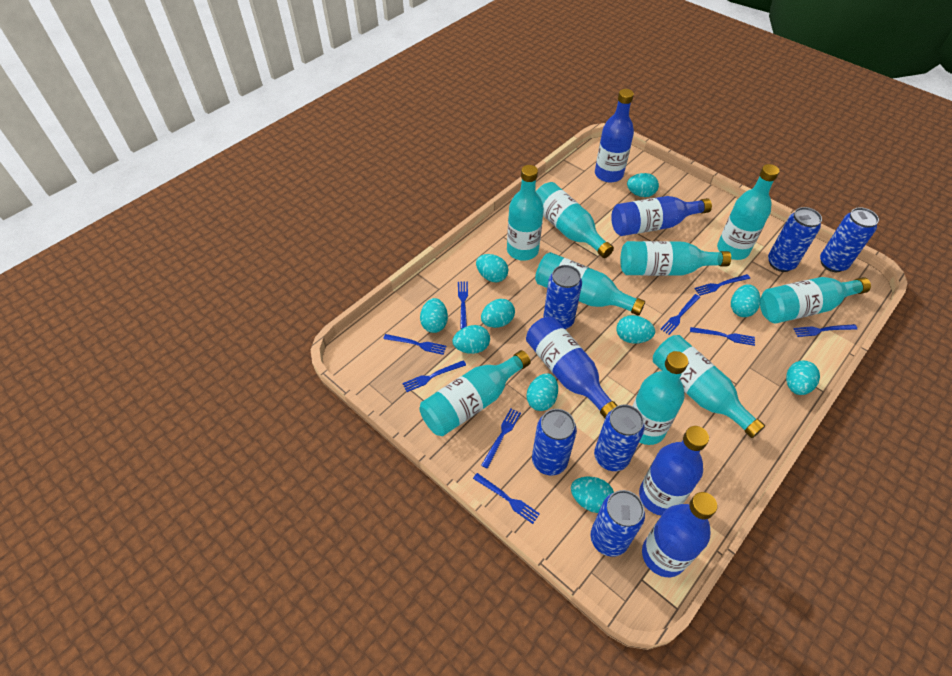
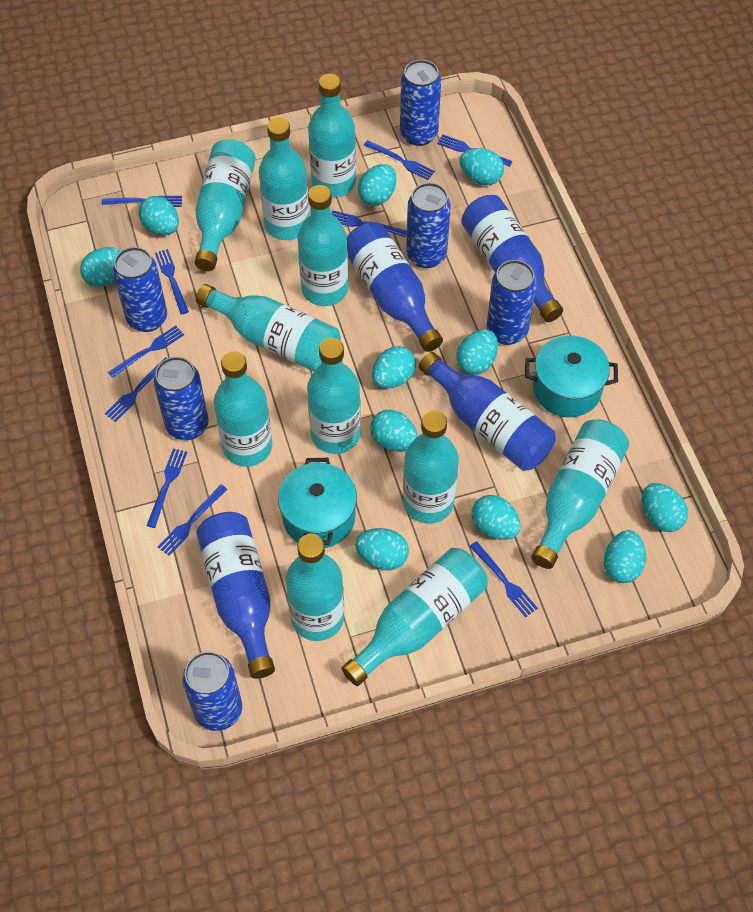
blue bottle: [526,317,618,418] [595,89,634,183] [611,196,712,236] [639,426,709,516] [642,492,717,577] = 5 -> [196,512,275,679] [347,222,443,352] [419,352,556,471] [461,195,563,322] = 4
blue fork: [383,334,447,355] [402,360,466,392] [458,281,468,329] [473,473,540,524] [481,409,521,469] [660,294,700,335] [690,327,755,346] [694,274,750,296] [793,324,857,337] = 9 -> [102,196,182,207] [105,357,167,422] [108,326,184,378] [146,448,187,528] [155,249,189,315] [158,485,228,556] [331,210,407,237] [364,140,435,180] [437,134,513,167] [469,541,538,617] = 10
turquoise bottle: [419,350,531,436] [507,165,544,261] [535,252,645,316] [536,182,614,258] [620,241,731,276] [633,351,688,445] [653,335,765,438] [717,164,780,260] [760,277,871,323] = 9 -> [195,139,256,271] [196,284,341,371] [214,351,272,467] [259,117,309,240] [286,534,344,641] [297,185,348,306] [307,338,361,454] [308,74,356,198] [341,548,488,686] [403,410,459,524] [531,419,629,569] = 11
turquoise egg: [420,298,448,333] [453,325,490,354] [476,254,508,282] [481,299,515,328] [527,373,558,411] [571,477,614,513] [617,315,655,344] [627,173,659,197] [731,284,761,317] [786,360,820,395] = 10 -> [80,247,122,287] [138,196,179,235] [355,528,409,571] [358,164,396,206] [370,410,418,452] [372,346,416,388] [456,329,498,375] [460,148,504,186] [471,495,521,540] [604,530,646,583] [642,483,688,532] = 11
turquoise pot: none = 0 -> [278,458,357,548] [525,335,618,417] = 2

